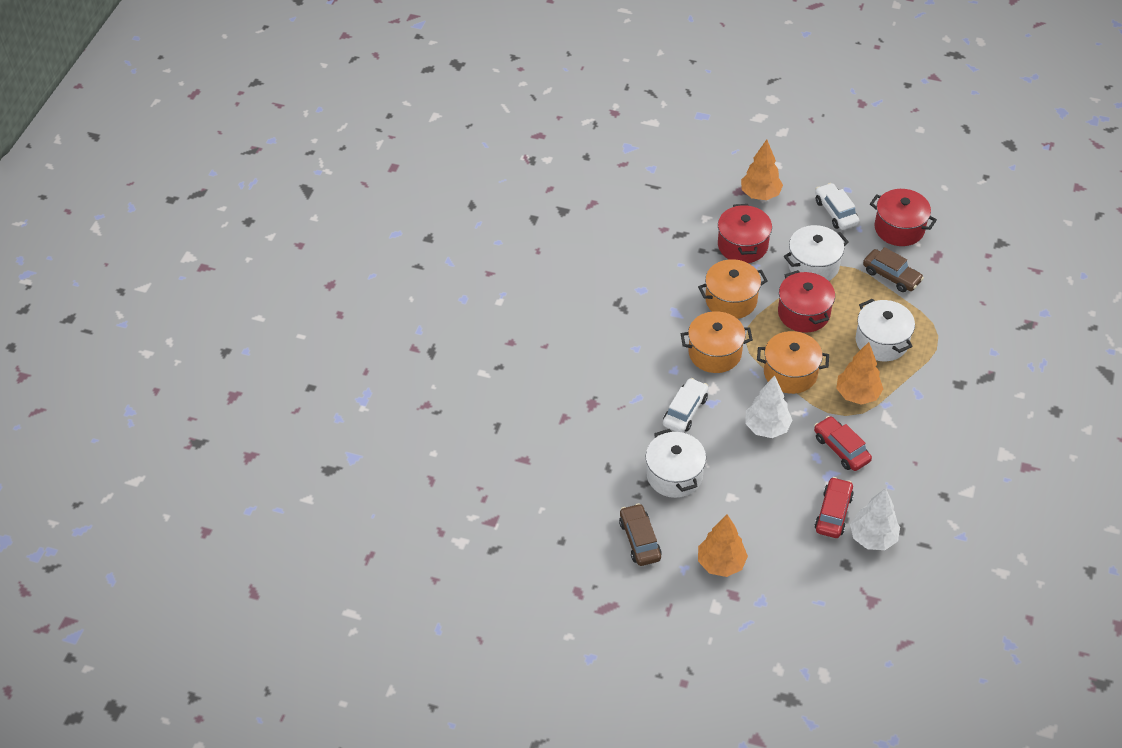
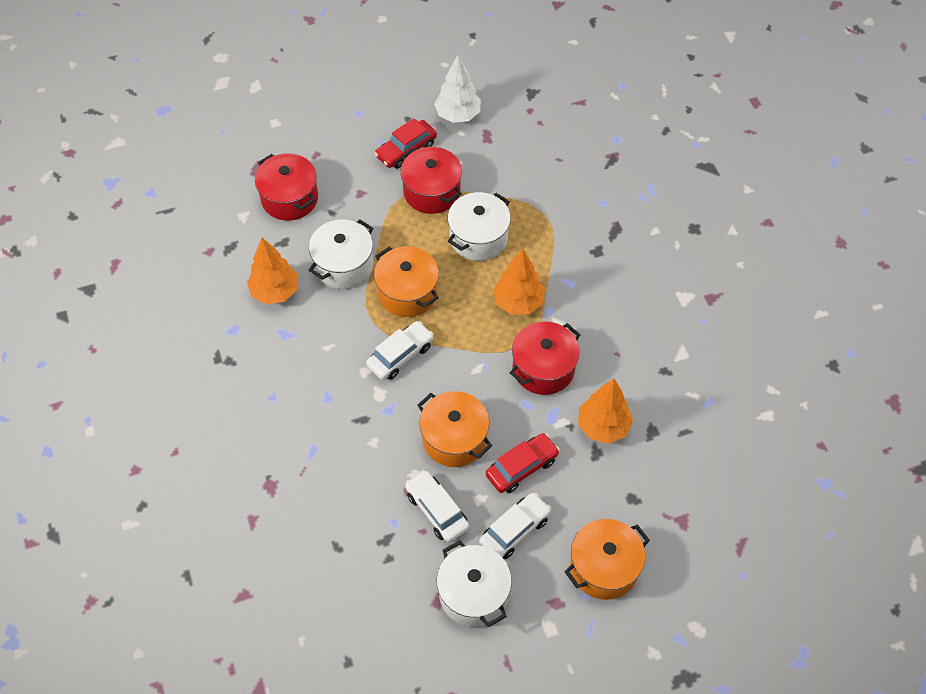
brown car: [619,503,662,566] [863,247,924,292] = 2 -> none = 0
white car: [663,378,708,432] [815,183,859,230] = 2 -> [366,321,434,380] [405,470,469,543] [479,493,551,559] = 3
white tree: [745,375,792,438] [850,488,900,550] = 2 -> [434,55,481,123] = 1

